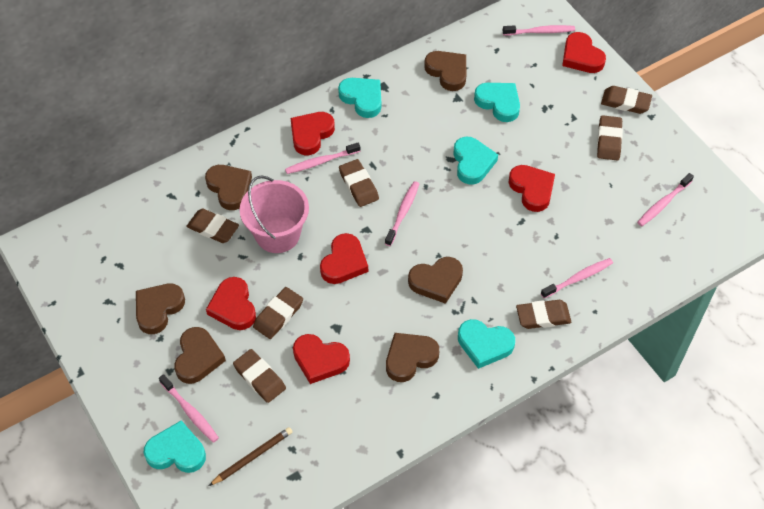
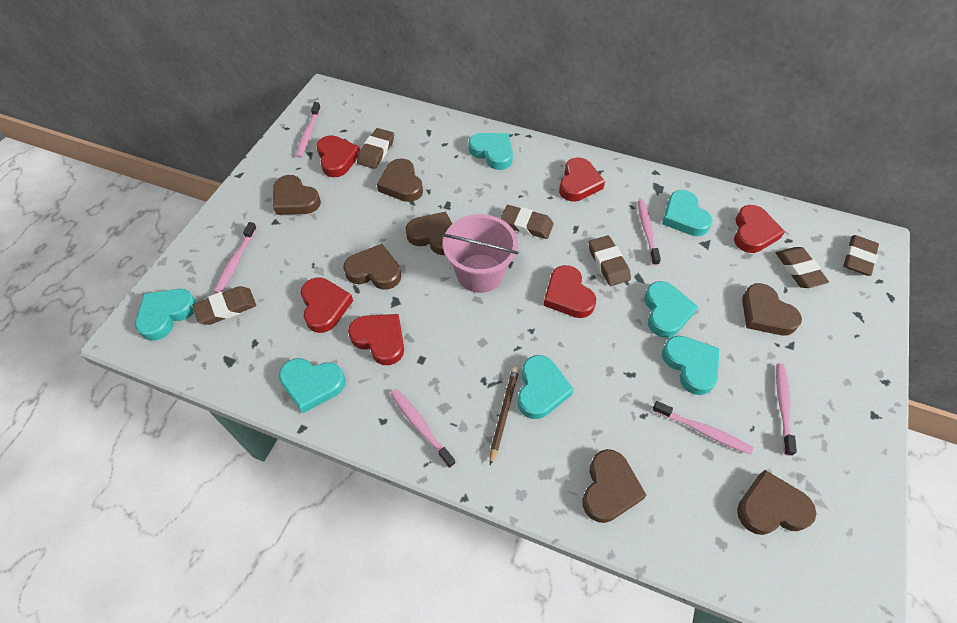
brown eraser: [186,209,239,243] [233,349,286,403] [253,287,303,339] [339,159,379,207] [516,300,571,329] [597,115,623,160] [601,86,652,114] = 7 -> [192,286,256,325] [357,128,394,169] [500,205,554,239] [588,235,631,286] [776,247,829,288] [843,235,879,276] = 6
brown heart: [136,284,185,334] [174,327,226,384] [205,165,252,210] [386,333,439,382] [408,257,463,304] [424,51,466,91] = 6 -> [273,175,321,215] [343,244,401,290] [377,158,423,202] [406,212,452,255] [583,449,647,523] [737,470,816,535] [742,283,802,335] = 7
turquoise heart: [144,420,206,473] [338,78,381,118] [453,137,498,185] [458,319,515,369] [474,83,520,122] = 5 -> [135,289,197,341] [279,358,345,413] [469,133,513,170] [518,355,574,419] [644,281,698,338] [662,190,712,236] [662,336,719,395] = 7

